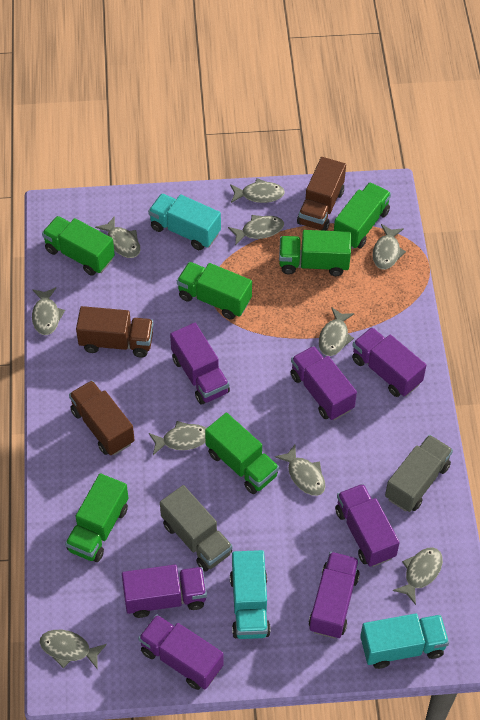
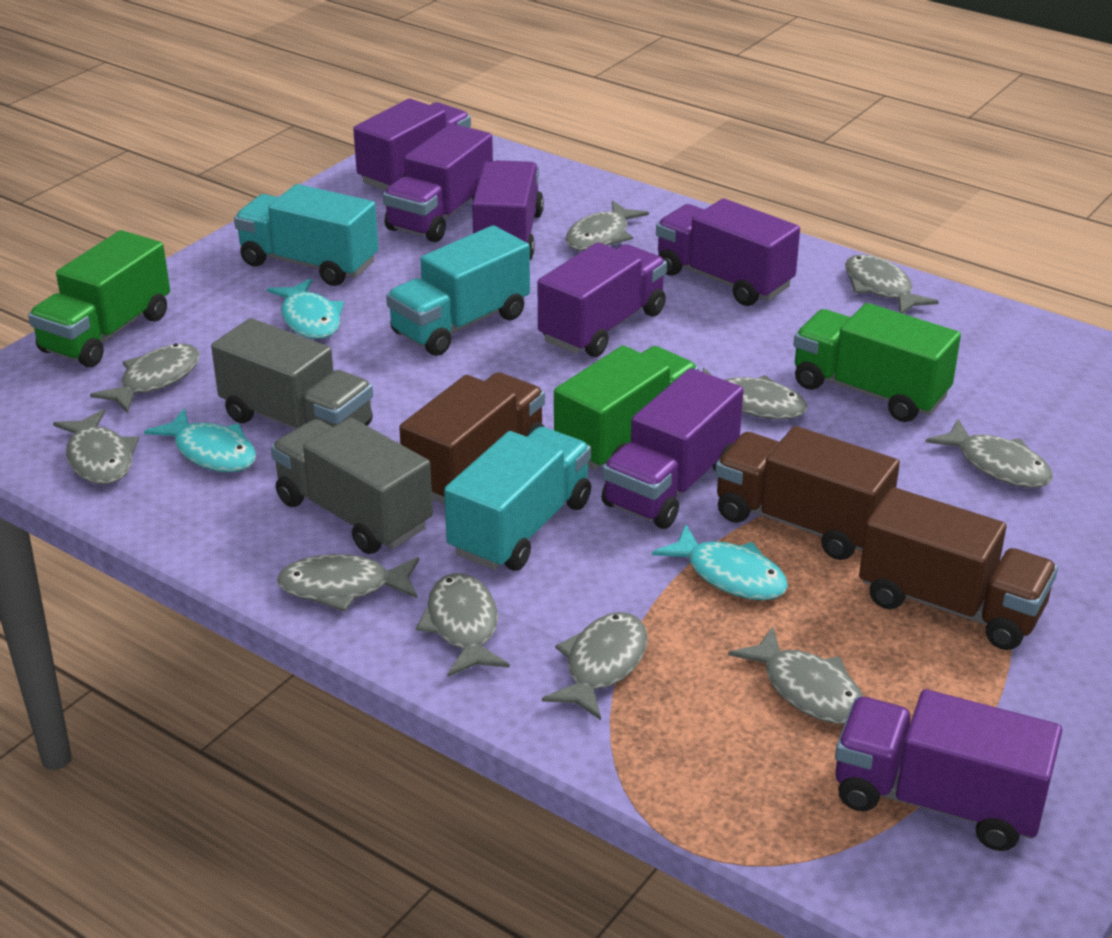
green truck: [42,216,115,276] [65,473,128,562] [177,262,252,319] [205,413,279,494] [279,230,351,276] [334,182,391,249] = 6 -> [28,230,170,367] [554,345,699,470] [794,303,961,422] = 3
turquoise fish: none = 0 -> [144,408,256,472] [267,278,344,339] [652,525,788,600] = 3

